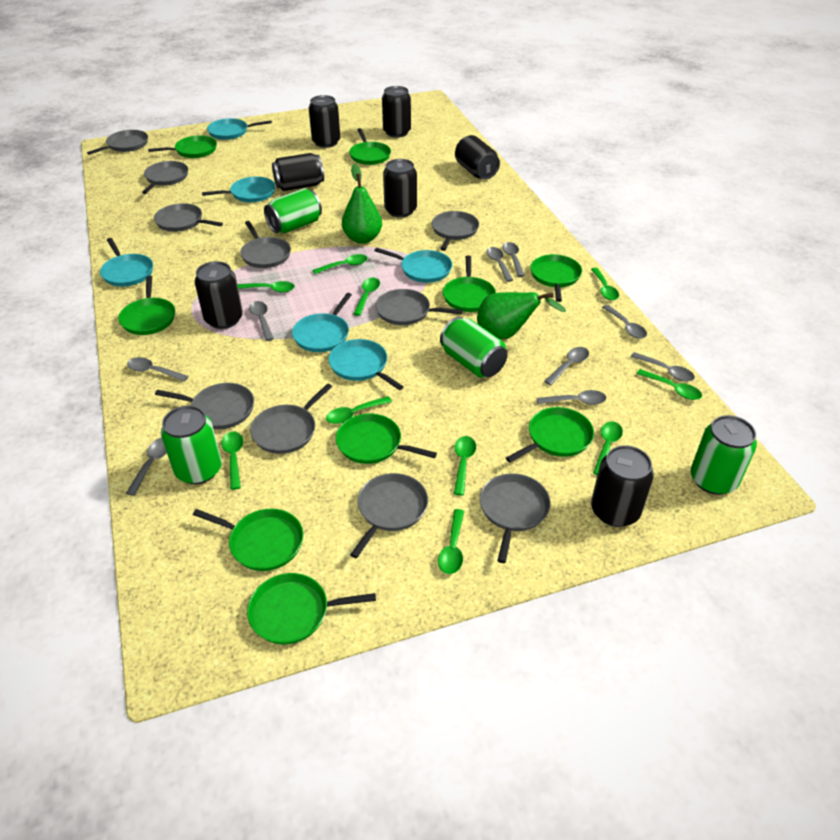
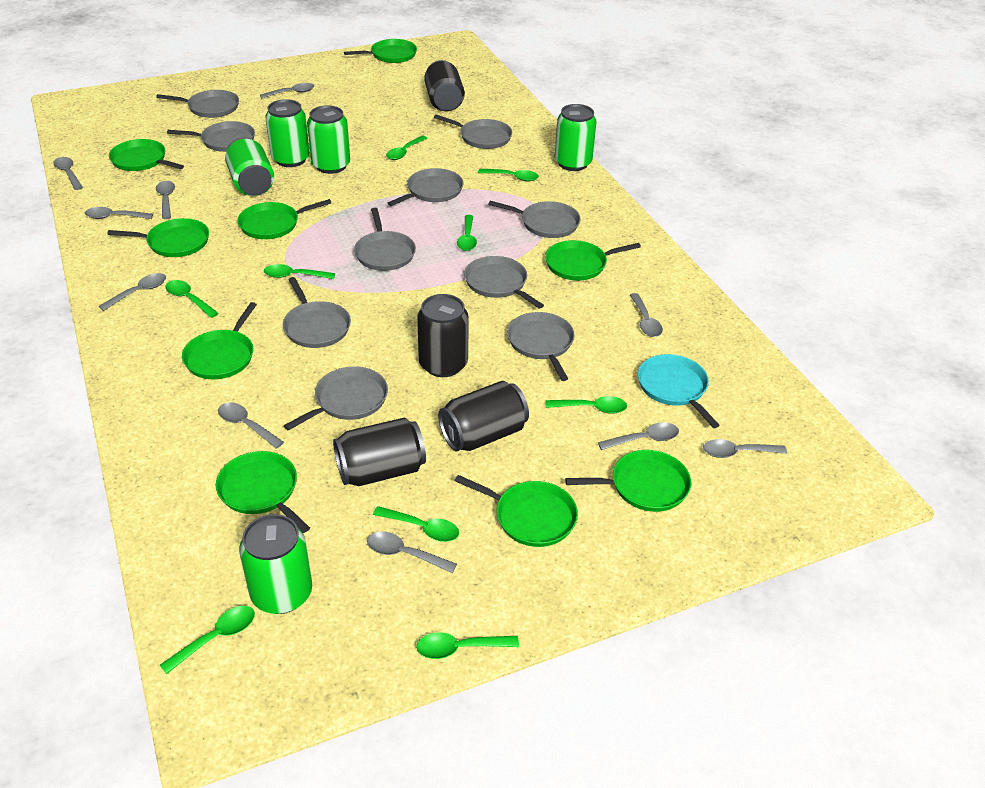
black can: [194,261,243,329] [272,153,324,191] [308,95,340,148] [382,86,411,137] [383,159,417,217] [455,135,500,180] [591,445,654,527] = 7 -> [333,418,426,486] [417,294,469,377] [424,60,465,111] [438,381,529,451] = 4
green can: [161,406,222,484] [264,188,322,233] [440,317,508,378] [691,415,757,495] = 4 -> [225,137,274,196] [239,514,312,614] [265,99,310,167] [307,105,350,174] [555,104,596,171] = 5
green pear: [342,164,382,244] [477,292,566,339] = 2 -> none = 0
green spoon: [221,432,243,490] [238,281,295,293] [313,254,367,274] [326,396,392,424] [353,278,380,316] [438,509,464,574] [454,436,476,496] [591,268,619,300] [593,421,623,475] [636,369,702,400] = 10 -> [160,606,255,674] [166,280,218,318] [264,264,335,279] [373,506,459,542] [386,136,427,160] [416,632,519,659] [457,215,477,251] [478,169,539,182] [546,396,627,414] = 9
grey spoon: [126,437,167,496] [127,357,188,382] [249,301,274,341] [486,247,513,282] [502,242,525,277] [536,390,606,405] [544,347,589,385] [602,305,647,339] [631,352,695,382] = 9 -> [53,157,83,190] [85,207,153,219] [99,273,166,311] [156,181,175,219] [218,402,284,449] [260,83,314,99] [367,532,457,573] [598,422,679,450] [630,293,663,337] [703,439,787,458] = 10
turquoise pan: [100,238,153,287] [202,176,275,202] [207,118,272,140] [292,293,352,352] [328,339,404,390] [374,247,452,283] = 6 -> [638,354,720,428] = 1

